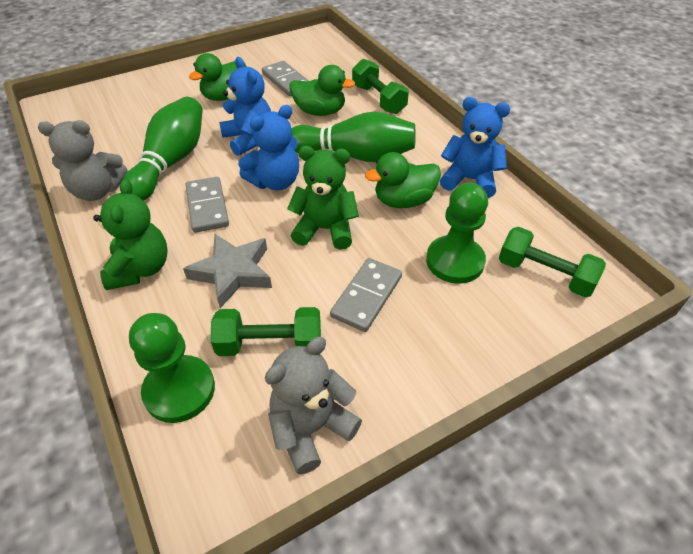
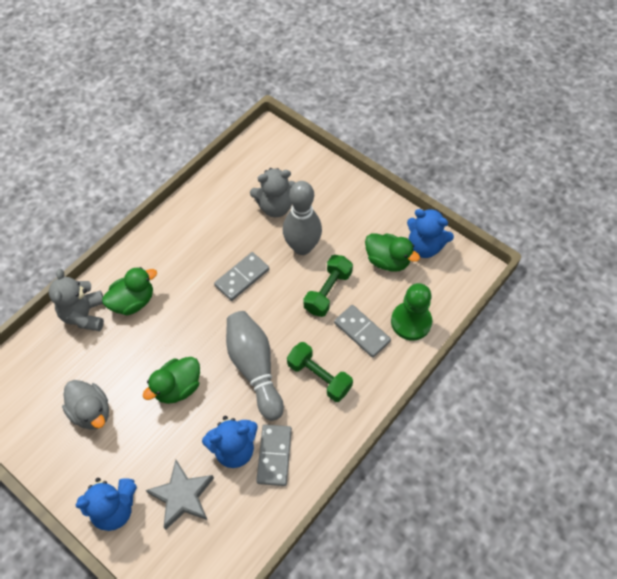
green bowling pin: [122,97,203,201] [292,112,416,162] = 2 -> none = 0
green dumbbell: [211,307,321,356] [352,59,409,114] [499,227,606,297] = 3 -> [287,342,353,402] [304,255,353,317] = 2
green pawn: [129,313,215,423] [426,183,488,284] = 2 -> [391,283,432,341] = 1
green teddy bear: [93,179,168,290] [287,146,359,250] = 2 -> none = 0
grey bowling pin: none = 0 -> [226,311,284,421] [283,181,322,255] = 2
grey duck: none = 0 -> [62,380,109,430] = 1

